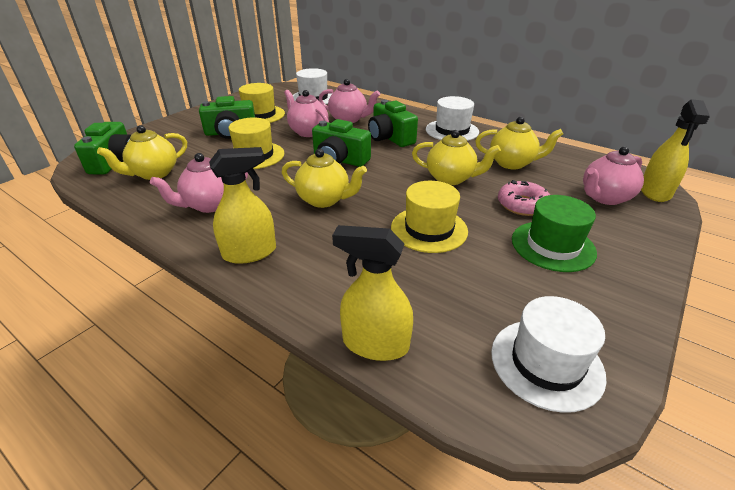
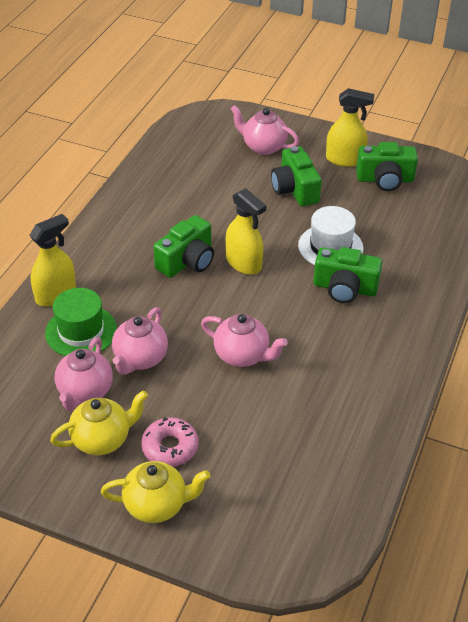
white hat: [293,68,333,104] [426,96,479,141] [491,296,607,413] = 3 -> [298,206,364,265] = 1
yellow hat: [229,118,285,169] [239,83,285,123] [391,181,468,253] = 3 -> none = 0
yellow teapot: [97,125,187,180] [282,149,367,208] [412,130,501,185] [475,117,563,169] = 4 -> [50,391,148,455] [101,461,210,523] = 2

